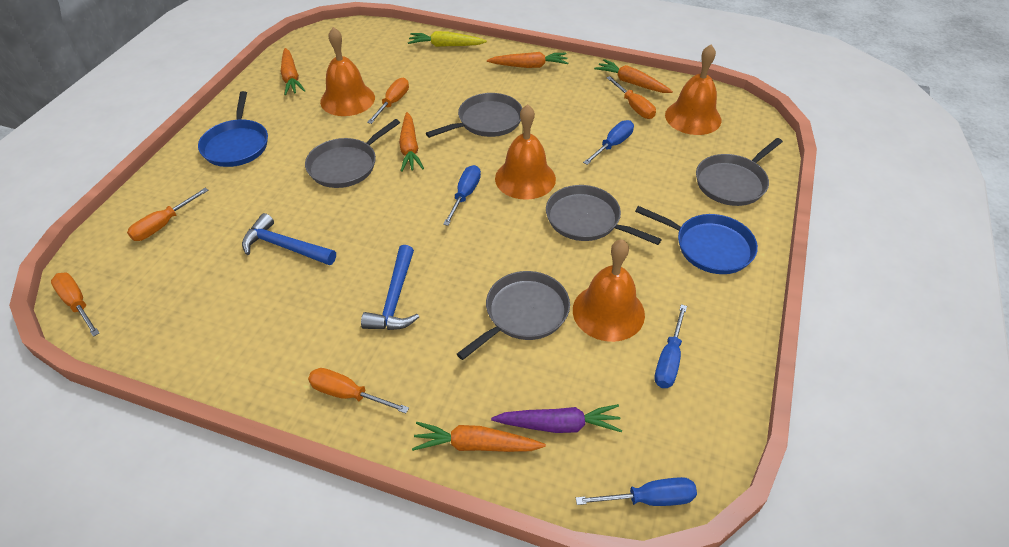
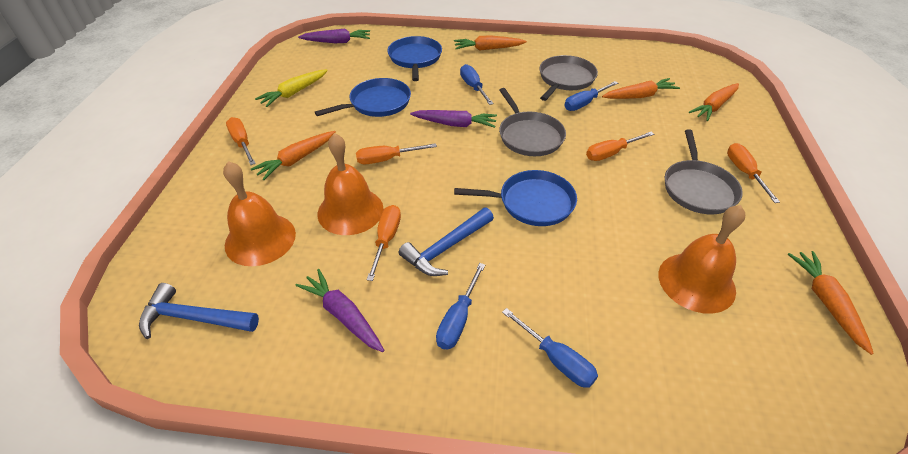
blue pan: [198,91,268,167] [635,206,758,274] = 2 -> [315,78,411,117] [387,36,442,81] [454,170,577,226] = 3
grey pan: [305,119,400,188] [426,93,522,138] [457,271,570,360] [546,185,662,245] [696,138,783,206] = 5 -> [499,88,566,156] [539,55,598,101] [665,129,743,215] = 3
orange bell: [320,27,375,116] [495,104,556,200] [573,239,645,342] [665,45,721,135] = 4 -> [223,161,296,266] [317,133,384,235] [658,205,745,314] = 3
purple carrot: [491,404,622,433] = 1 -> [295,269,384,352] [298,28,370,43] [410,110,497,128] = 3

